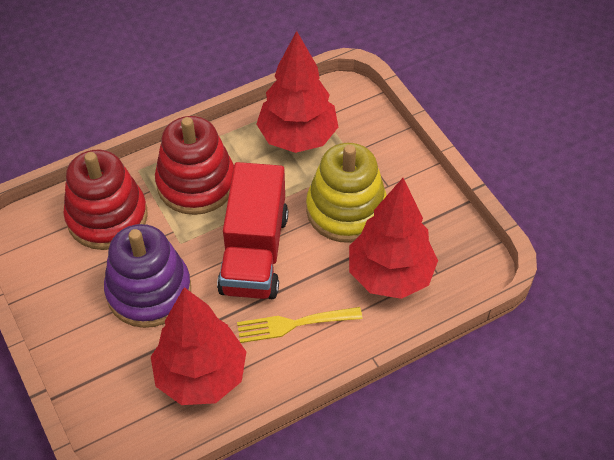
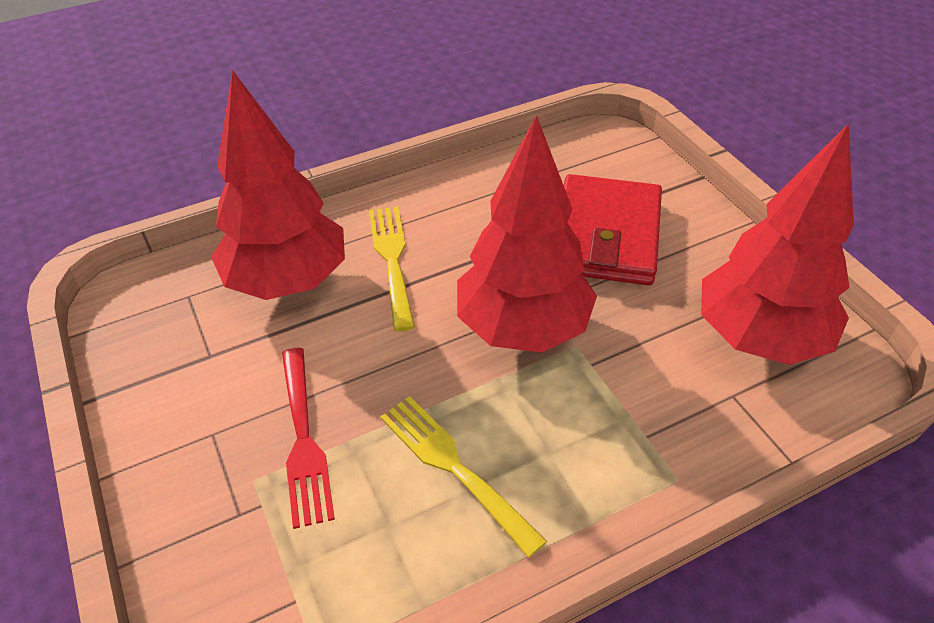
purple stacking toy: [104,224,191,328] = 1 -> none = 0
red fork: none = 0 -> [282,348,335,529] = 1
red stacking toy: [63,150,148,250] [155,116,234,215] = 2 -> none = 0
red truck: [217,162,288,299] = 1 -> none = 0
red wallet: none = 0 -> [564,174,662,285] = 1
yellow fork: [237,307,363,343] = 1 -> [369,207,415,332] [380,396,547,558] = 2
yellow stacking toy: [306,143,387,243] = 1 -> none = 0

